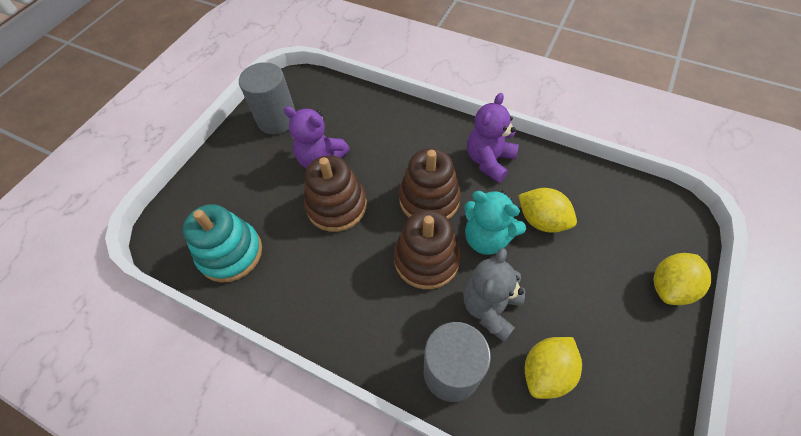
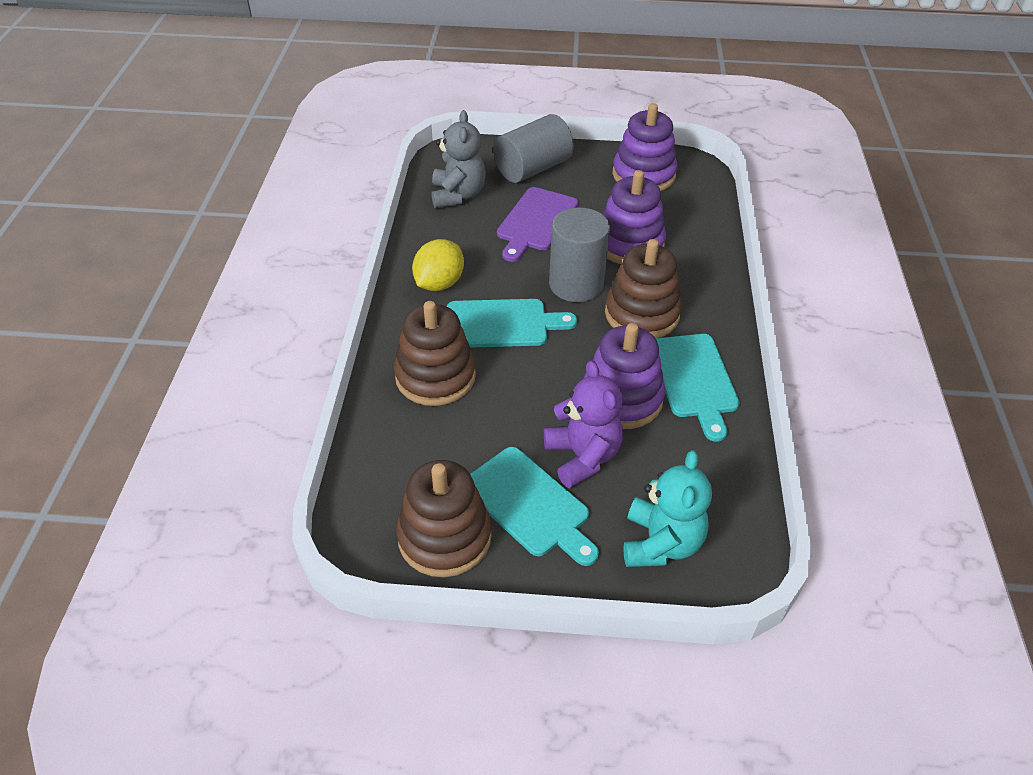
purple cutting board: none = 0 -> [497,187,578,262] = 1
purple stacking toy: none = 0 -> [583,323,665,429] [602,170,666,264] [613,103,677,191] = 3
purple teddy bear: [284,106,350,168] [467,93,519,183] = 2 -> [544,361,623,488] = 1
turquoise cutting board: none = 0 -> [447,299,577,348] [470,447,599,566] [656,334,740,442] = 3
turquoise stacking toy: [183,204,262,283] = 1 -> none = 0
yellow lemon: [518,188,577,233] [525,337,582,399] [654,253,711,305] = 3 -> [412,239,464,291] = 1

